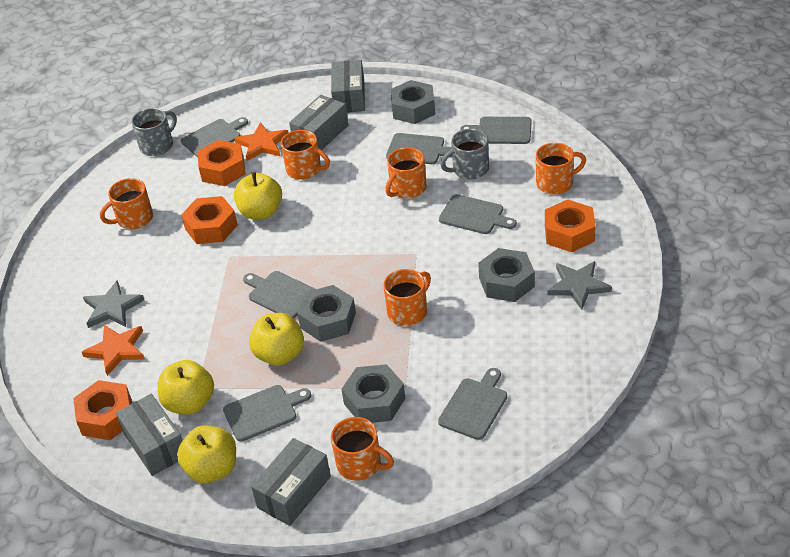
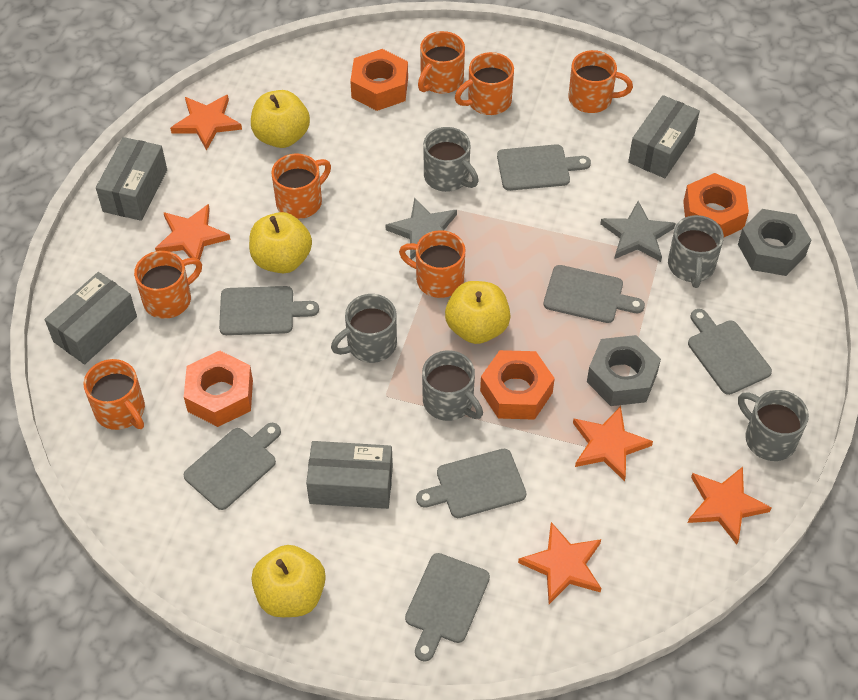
grey mug: [131,108,177,156] [440,129,489,179] = 2 -> [331,294,397,363] [422,350,483,421] [423,127,479,192] [668,215,724,288] [738,390,809,461] = 5
grey nut: [297,285,356,342] [341,364,405,423] [391,80,435,124] [478,248,535,302] = 4 -> [587,335,661,406] [738,209,811,276] = 2
orange mug: [100,178,153,229] [281,130,330,180] [331,417,394,481] [383,269,431,326] [385,147,426,199] [536,143,586,195] = 6 -> [84,359,145,430] [134,251,202,319] [271,153,331,219] [399,230,465,298] [418,31,465,94] [455,52,514,115] [569,50,633,113] = 7
orange star: [82,325,145,376] [234,122,289,161] = 2 -> [155,204,230,260] [170,95,242,151] [518,522,601,604] [573,406,653,482] [688,467,772,545] = 5

